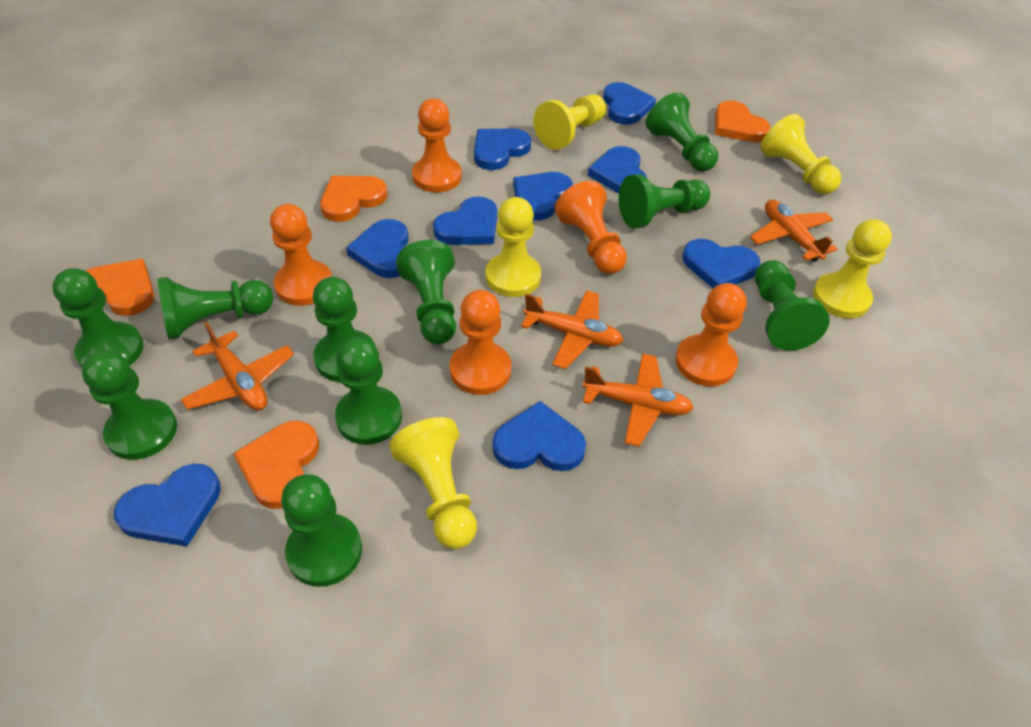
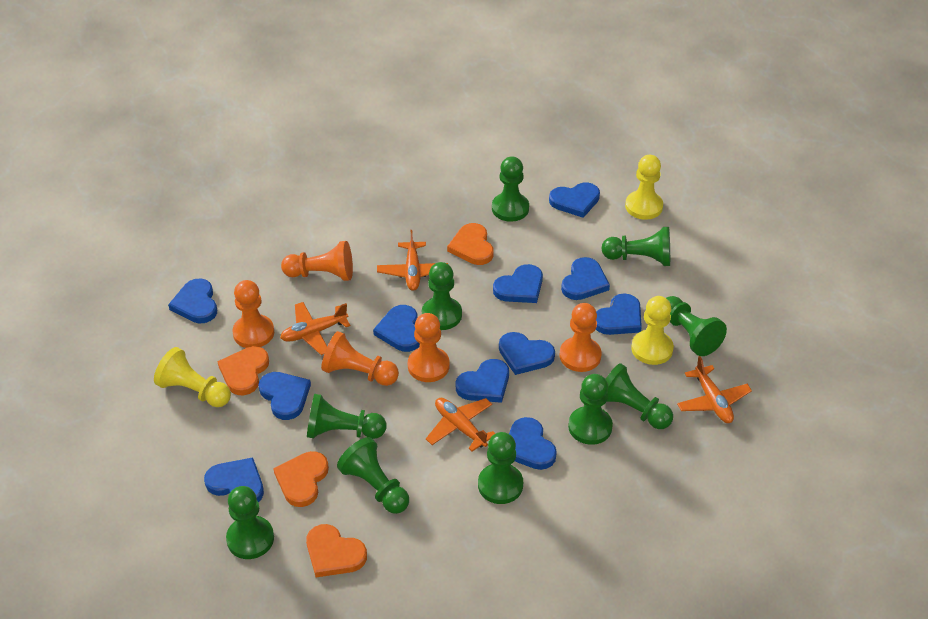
blue heart: [114,464,221,547] [346,219,409,278] [433,196,497,245] [474,128,531,170] [492,401,586,471] [513,172,573,220] [588,146,647,193] [603,82,656,125] [682,239,760,288] = 9 -> [168,278,217,323] [204,457,264,502] [259,372,311,420] [373,305,420,352] [456,359,509,403] [493,264,543,303] [499,332,555,375] [509,417,557,470] [549,182,600,218] [561,257,610,300] [596,293,642,335] = 11
yellow pawn: [389,417,477,549] [486,197,541,297] [533,94,606,150] [760,114,841,194] [813,219,892,318] = 5 -> [154,347,231,407] [625,155,663,220] [631,296,674,365] = 3

